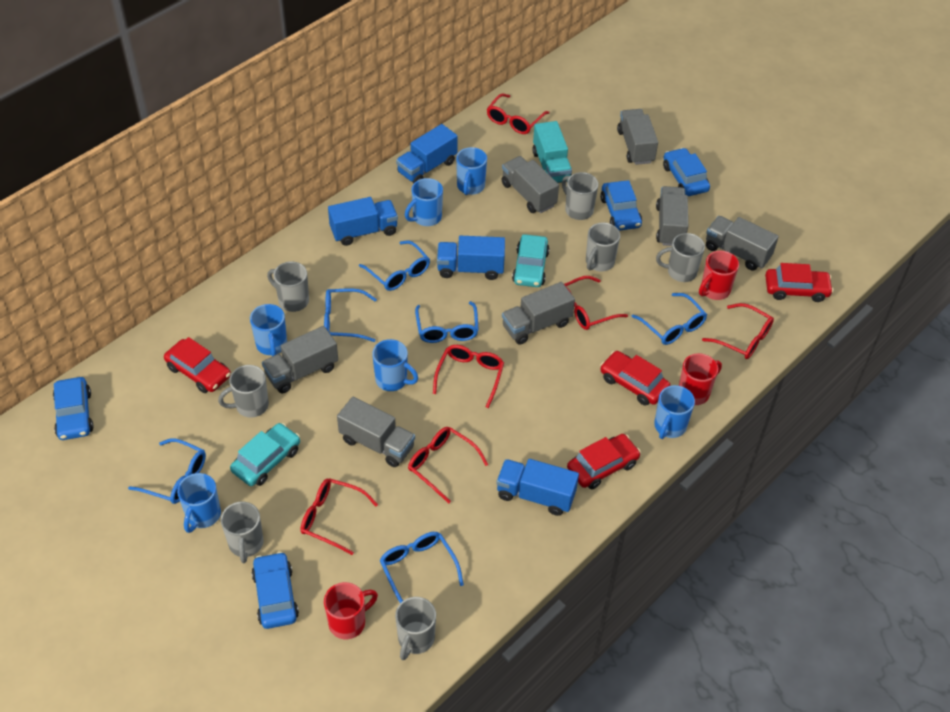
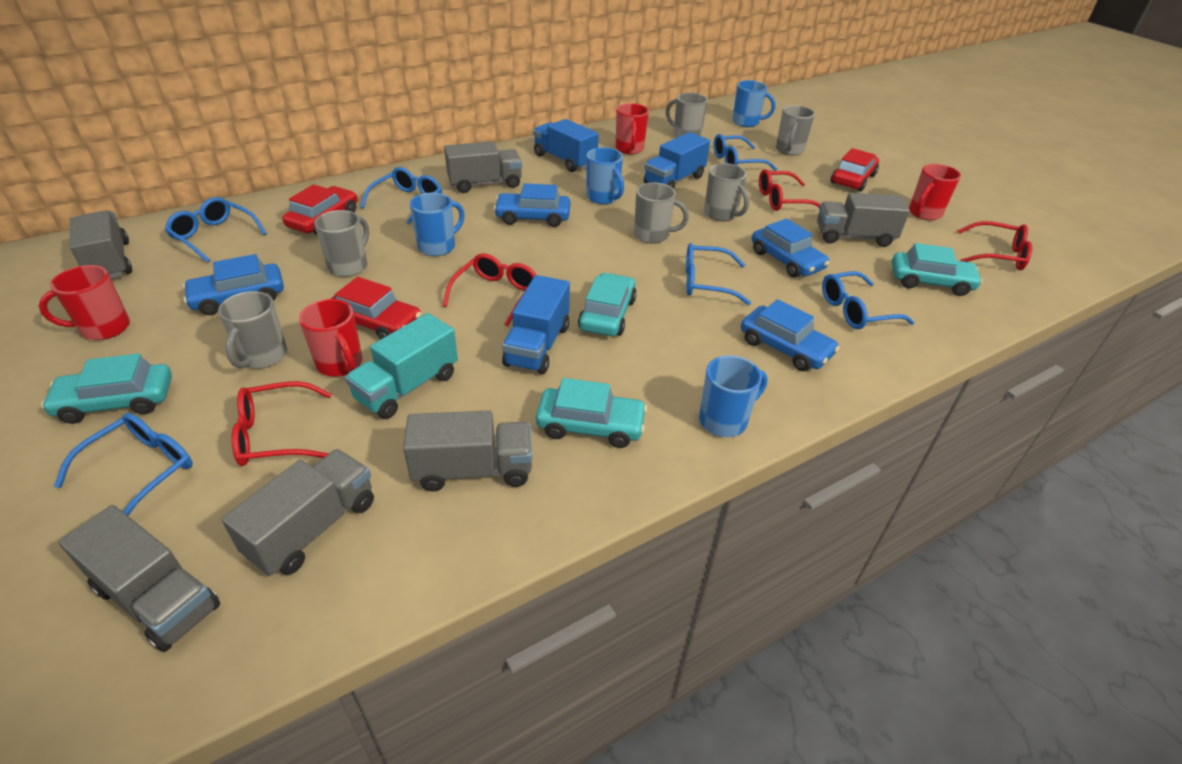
blue mug: [177,473,221,533] [250,304,287,356] [372,339,418,391] [405,178,443,226] [456,147,487,195] [654,385,695,439] = 6 -> [410,193,465,256] [587,147,624,204] [699,355,768,437] [732,80,776,127] = 4
blue truck: [328,197,398,246] [396,124,458,184] [437,236,505,280] [496,459,579,516] = 4 -> [502,275,570,374] [533,119,599,172] [644,132,710,189] = 3
grey mug: [218,365,269,417] [221,502,264,563] [267,262,309,312] [395,597,436,660] [562,172,598,220] [586,222,620,271] [656,233,705,282] = 7 -> [218,291,287,369] [314,210,369,277] [634,182,689,244] [666,92,708,138] [704,163,749,221] [776,105,815,155] = 6
grey truck: [262,326,338,393] [337,397,415,467] [502,156,559,213] [502,282,575,345] [617,109,658,165] [656,186,688,246] [706,216,779,271] = 7 -> [58,505,220,652] [70,210,132,279] [221,449,374,576] [403,411,532,491] [444,141,522,193] [817,193,910,247] = 6
red car: [164,337,231,393] [567,434,641,489] [600,351,670,406] [765,263,833,302] = 4 -> [283,184,357,235] [331,277,421,340] [831,148,879,191] = 3
red glasses: [301,478,378,555] [408,427,488,504] [433,345,504,408] [487,93,549,134] [564,276,628,330] [702,303,774,359] = 6 -> [232,381,332,466] [443,253,536,326] [759,169,820,211] [957,221,1032,270] = 4
red mug: [324,582,378,639] [679,353,722,405] [699,251,739,300] = 3 -> [39,265,130,340] [299,299,363,377] [616,103,649,154] [909,164,961,220] = 4
turquoise car: [230,423,300,486] [512,234,549,287] = 2 -> [41,354,172,424] [536,378,647,448] [578,273,637,336] [892,243,983,296] = 4

